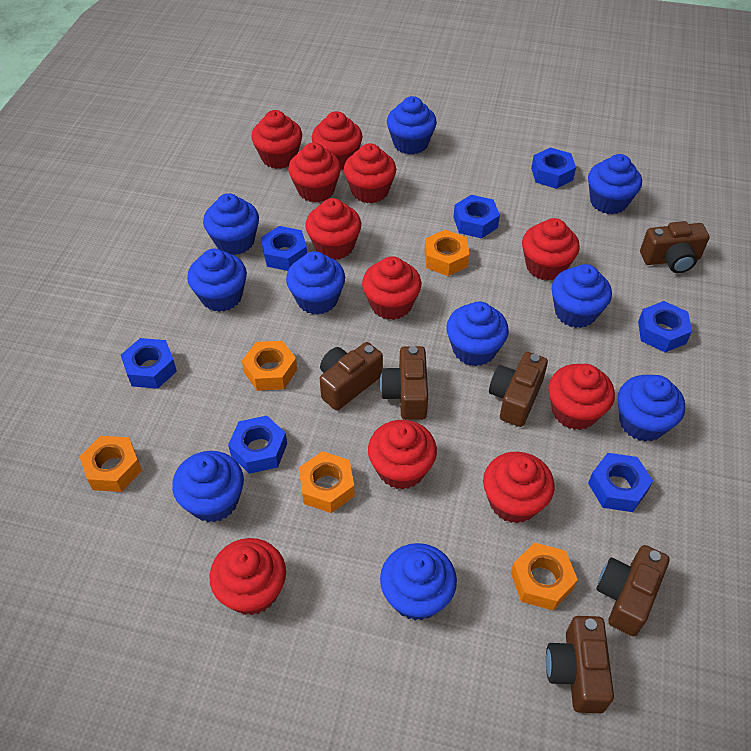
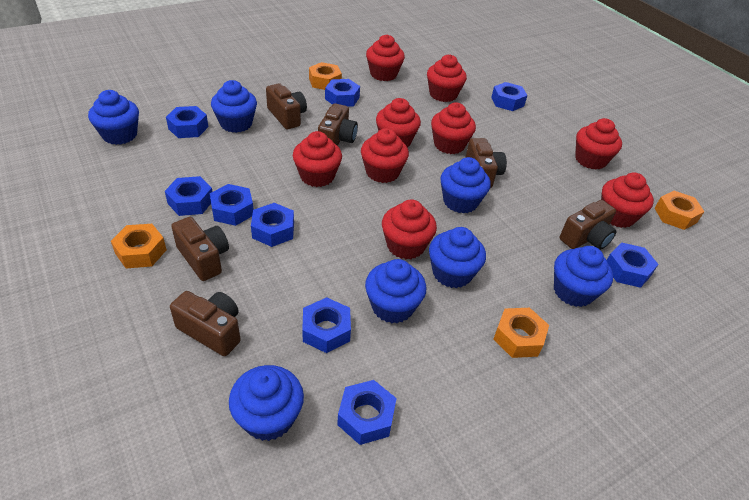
blue cupcake: [172,451,244,522] [187,249,247,312] [203,193,259,255] [286,251,345,315] [380,543,457,621] [387,96,437,154] [446,301,509,366] [551,264,612,328] [588,154,642,214] [618,375,685,442] = 10 -> [88,90,139,145] [211,80,257,133] [229,365,304,441] [365,259,426,323] [429,227,486,288] [440,157,491,214] [554,246,613,307] = 7
blue nut: [121,338,177,389] [228,416,287,474] [261,226,307,271] [453,195,500,238] [531,147,576,189] [588,453,653,512] [638,301,692,352] = 7 -> [165,176,212,216] [166,106,208,138] [210,184,254,226] [251,203,294,247] [302,297,351,353] [325,79,360,107] [337,380,397,445] [491,82,527,111] [607,242,658,288] = 9
orange nut: [79,436,142,492] [242,341,297,391] [299,451,355,513] [424,230,469,276] [511,543,578,610] = 5 -> [111,224,167,268] [309,62,342,90] [494,308,549,358] [655,191,704,230] = 4
red cupcake: [209,538,286,615] [251,110,302,169] [288,142,341,202] [305,198,361,260] [312,111,363,170] [344,143,396,203] [362,256,421,320] [368,420,437,490] [483,452,555,523] [522,218,580,281] [548,364,615,430] = 11 -> [293,131,342,187] [361,128,409,183] [366,34,405,81] [376,98,421,148] [382,199,437,259] [427,54,467,102] [431,103,476,154] [575,118,622,170] [601,172,654,228] = 9

